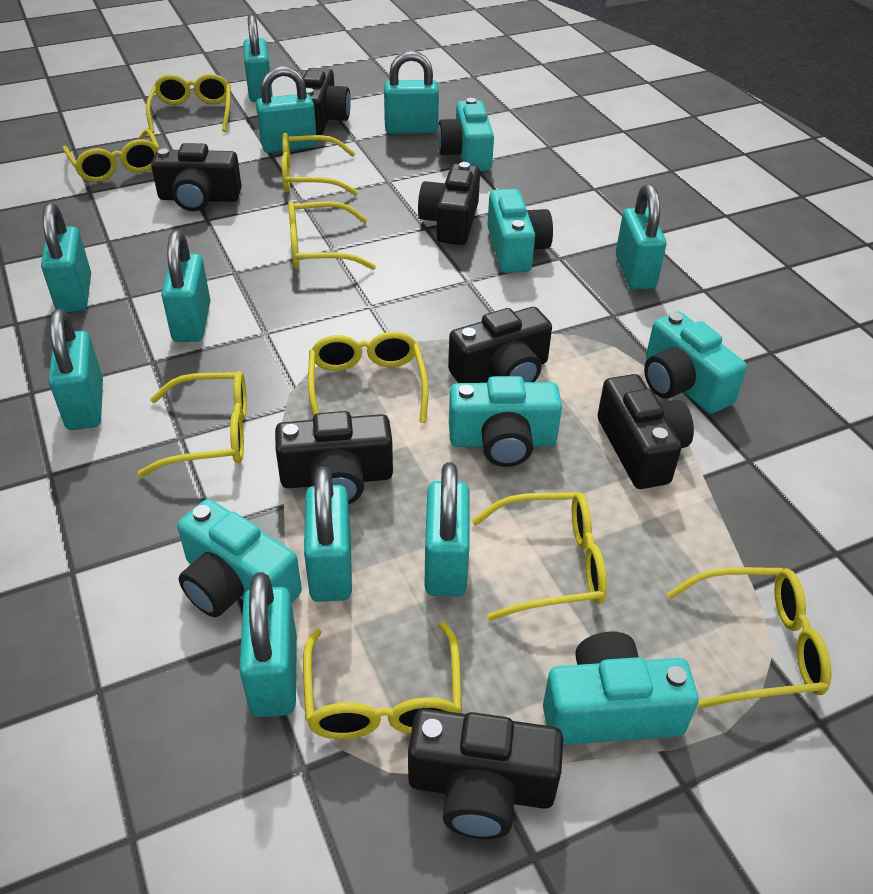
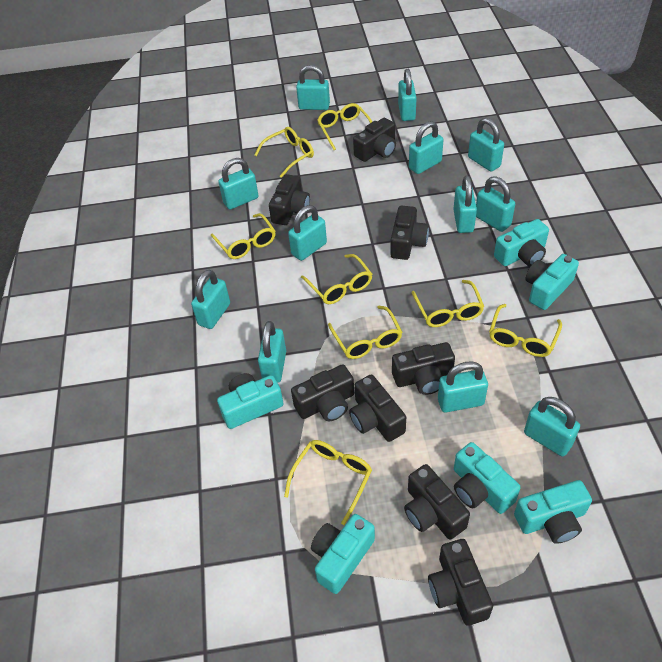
black camera: [151,143,242,211] [275,411,393,504] [303,68,351,135] [408,708,563,839] [418,162,480,245] [448,307,552,383] [598,374,694,489] = 7 -> [269,174,310,225] [291,364,354,421] [349,375,406,442] [353,118,396,162] [390,206,429,260] [392,342,455,395] [404,464,470,540] [428,539,493,626] = 8
turquoise padlock: [41,203,91,313] [49,309,103,430] [161,230,211,342] [239,572,297,717] [243,14,273,102] [256,66,317,153] [304,466,352,602] [384,51,439,134] [425,462,469,597] [616,184,666,290] = 10 -> [191,270,230,329] [218,158,259,210] [258,321,286,383] [288,205,327,261] [296,65,330,110] [398,69,417,121] [409,121,444,174] [438,361,488,412] [453,175,477,233] [468,118,504,172] [476,176,515,232] [524,397,580,457] = 12
yellow glasses: [63,129,160,182] [138,371,247,477] [146,74,231,133] [281,133,358,195] [288,201,376,270] [303,622,462,739] [308,331,428,423] [472,492,607,621] [667,567,831,709] = 9 -> [211,213,275,259] [255,127,314,178] [284,440,372,525] [301,254,372,304] [317,103,372,150] [328,306,402,359] [412,280,484,327] [489,304,562,357] = 8

